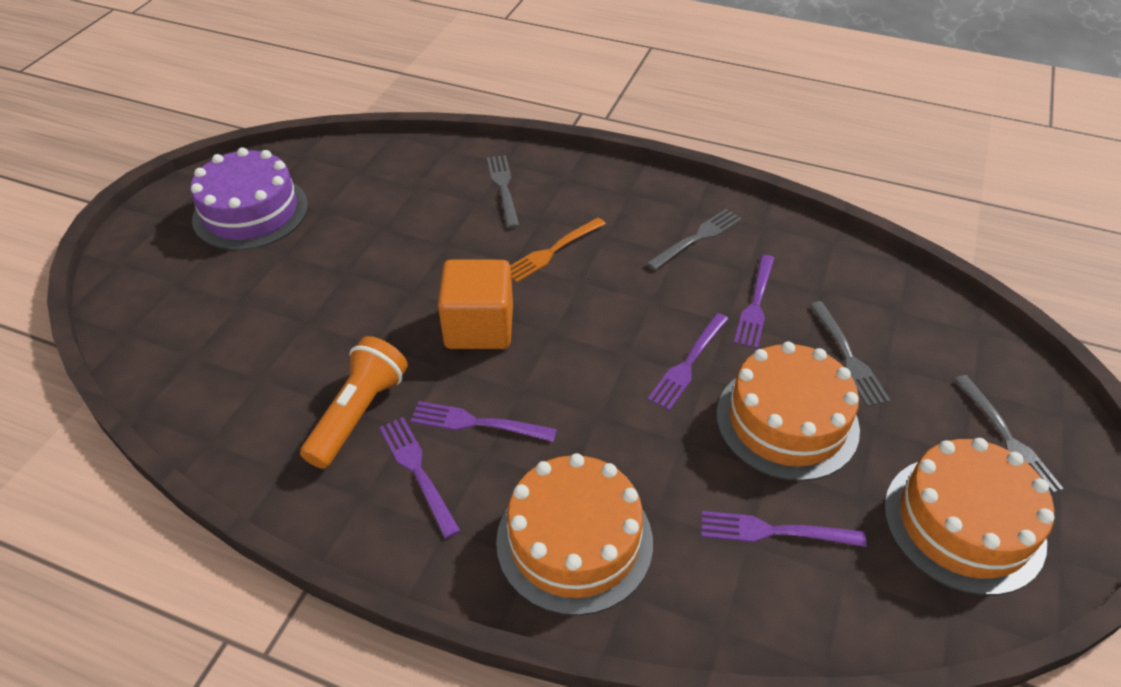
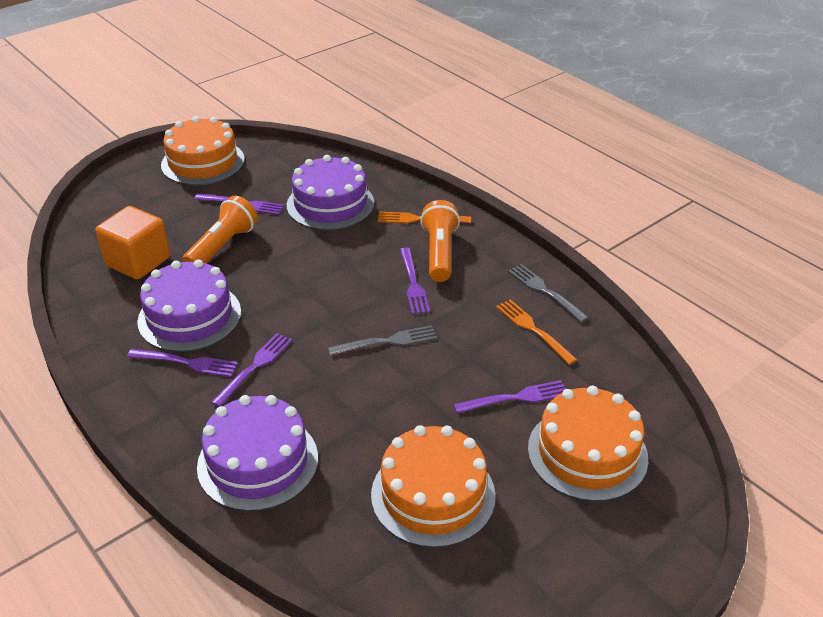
grey fork: [487,155,519,228] [647,209,742,270] [810,301,891,407] [954,375,1064,493] = 4 -> [328,325,437,356] [508,264,589,322] = 2
orange flashlight: [300,336,408,469] = 1 -> [182,196,258,263] [420,200,460,282] = 2
orange fork: [510,218,606,283] = 1 -> [378,212,471,224] [496,299,577,365] = 2
purple cake: [190,147,308,250] = 1 -> [137,260,241,352] [197,395,318,511] [287,155,374,230] = 3

